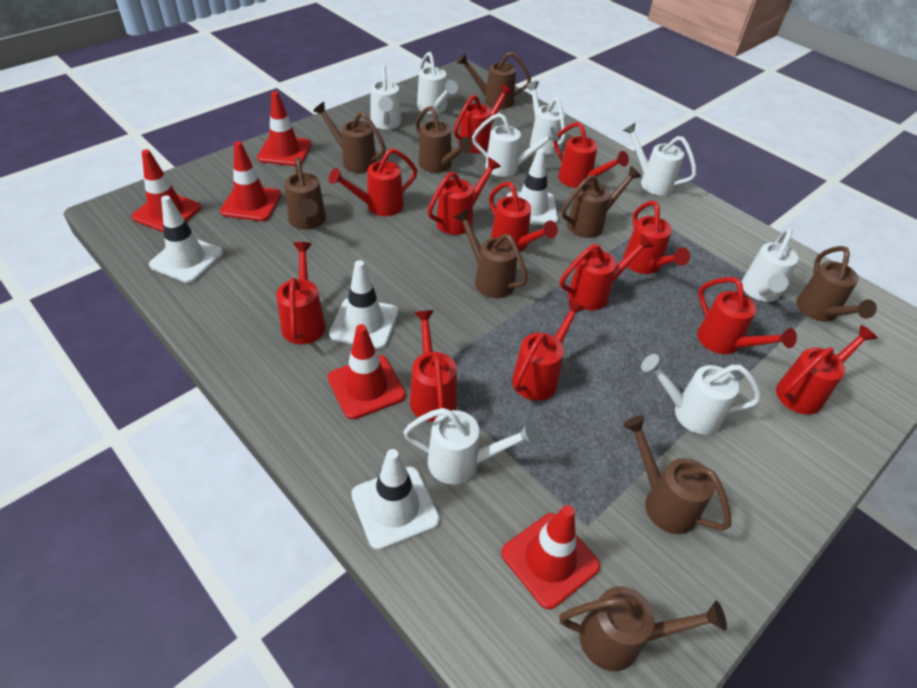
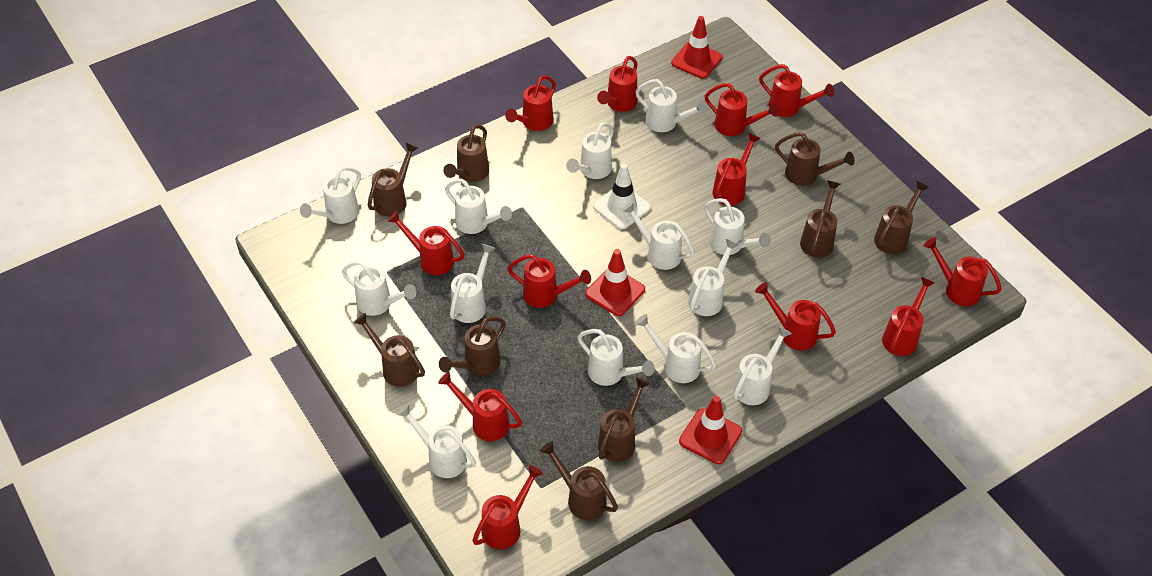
red traffic cone: [131,149,201,232] [220,141,282,221] [257,91,312,166] [328,324,406,419] [501,505,600,609] = 5 -> [585,249,645,316] [671,16,723,79] [679,396,742,464] = 3
white traffic cone: [149,195,223,283] [329,260,399,349] [351,449,440,550] [507,149,558,225] = 4 -> [593,164,651,229] = 1
white watering can: [370,65,402,130] [403,408,538,484] [417,52,458,114] [472,113,558,177] [526,81,566,155] [622,122,697,195] [641,354,761,434] [741,228,798,302] = 8 -> [300,166,361,224] [342,261,416,316] [397,404,476,478] [445,179,512,234] [450,243,495,323] [566,122,614,179] [577,329,655,386] [622,202,695,270] [635,79,707,132] [635,314,716,383] [688,239,739,316] [704,198,771,255] [734,326,792,405] = 13

